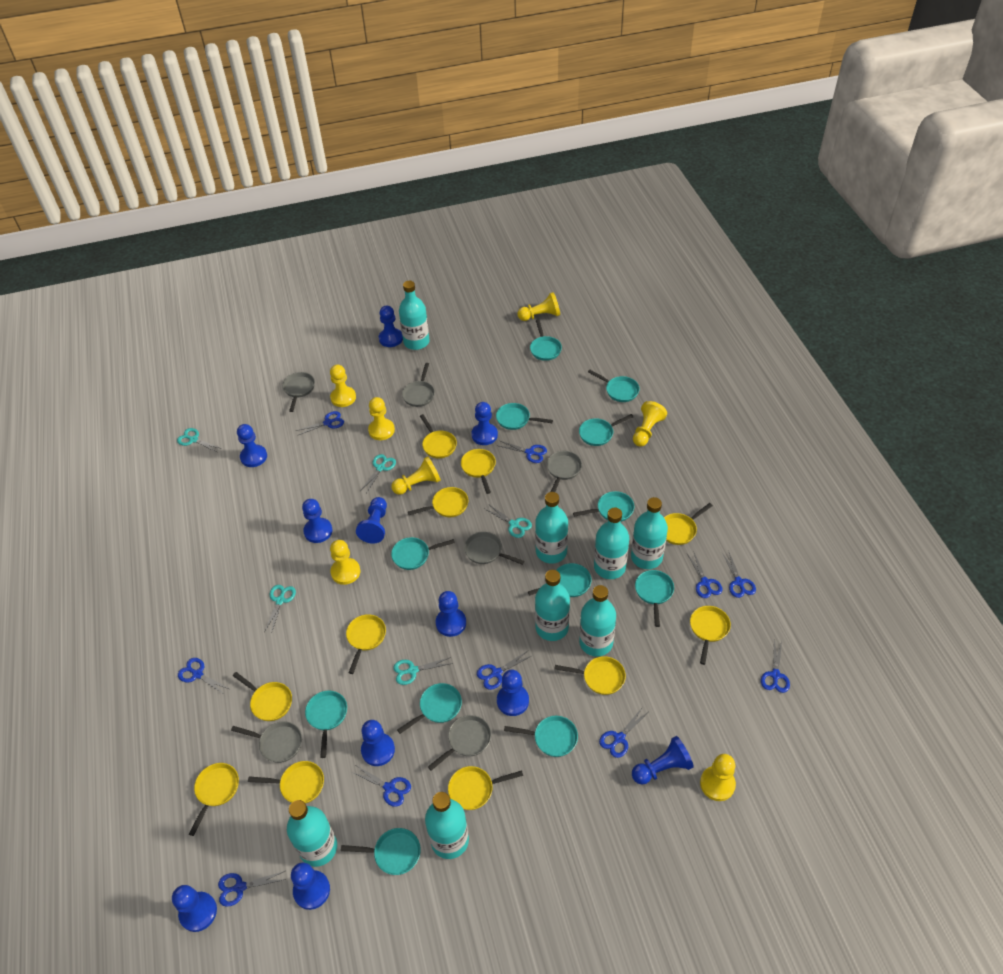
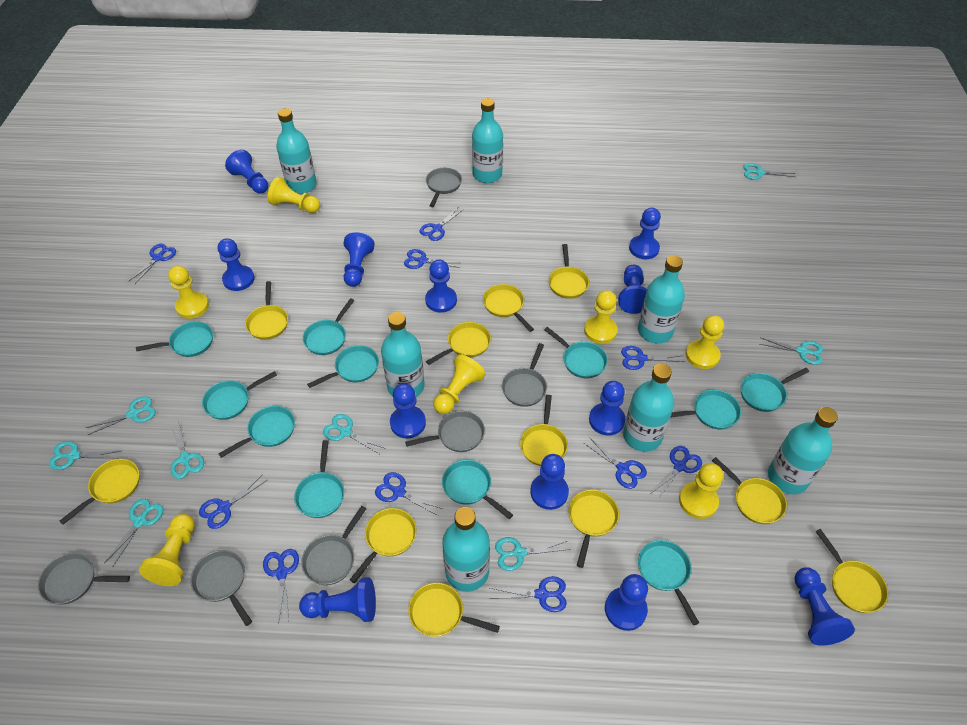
blue pawn: [172,885,217,932] [237,424,267,467] [291,863,330,910] [302,499,332,543] [356,497,387,544] [361,720,395,766] [379,306,403,347] [436,591,466,637] [471,402,498,445] [497,670,529,716] [632,736,694,785] = 11 -> [218,238,255,291] [225,150,268,193] [299,577,376,622] [343,232,375,287] [390,384,426,438] [425,259,457,313] [530,454,569,510] [589,381,625,435] [605,574,648,631] [618,265,647,314] [629,208,661,259] [795,568,855,646] = 12
turquoise bottle: [287,800,337,867] [399,281,430,350] [425,792,469,859] [535,492,568,564] [535,570,570,641] [579,585,616,657] [594,507,629,579] [631,497,668,569] = 8 -> [276,108,317,194] [381,312,424,397] [442,507,490,592] [472,98,503,183] [623,364,674,452] [638,255,685,344] [768,407,838,494] = 7
turquoise pan: [305,691,347,758] [341,828,421,875] [391,537,455,570] [397,683,462,734] [496,403,553,430] [504,716,578,757] [528,563,591,597] [530,320,562,361] [573,491,634,522] [579,414,633,446] [588,370,640,402] [635,570,674,627] = 12 -> [136,321,213,357] [202,371,277,420] [219,406,295,458] [294,440,344,518] [303,299,354,355] [307,345,379,388] [442,460,513,519] [544,327,608,378] [638,540,699,625] [671,389,741,430] [741,368,809,412] = 11
turquoise scissors: [177,428,222,452] [264,585,296,634] [360,454,396,493] [393,657,453,685] [485,505,532,538] = 5 -> [49,441,120,470] [86,396,156,435] [105,499,163,566] [170,422,204,479] [323,414,386,455] [495,537,570,571] [743,163,795,180] [760,338,823,365] = 8

